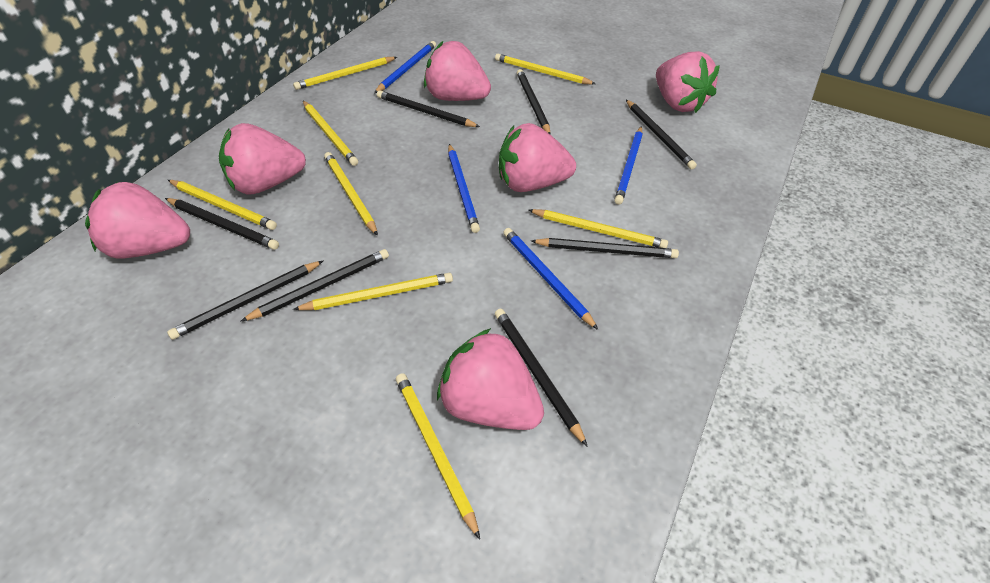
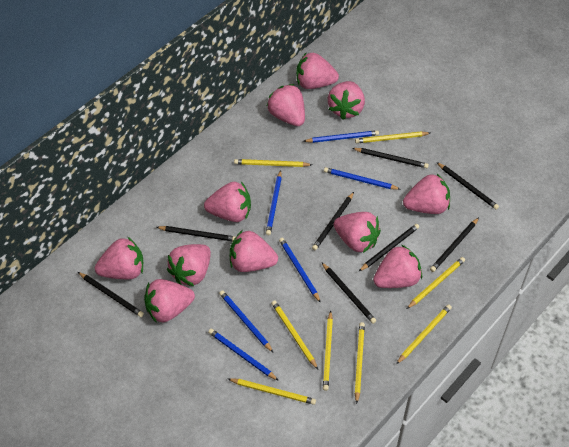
blue pencil: [374,41,436,93] [448,144,480,233] [503,228,598,330] [615,126,643,204] = 4 -> [208,329,279,381] [219,290,274,353] [266,170,282,235] [279,238,321,303] [303,130,379,143] [324,167,400,190] = 6
pink strawberry: [85,182,190,259] [219,123,306,194] [424,41,491,101] [437,328,544,430] [499,123,576,192] [656,51,720,113] = 6 -> [95,237,143,279] [144,279,195,323] [167,244,211,286] [204,182,251,222] [230,230,278,272] [267,84,305,126] [296,52,339,89] [328,81,365,120] [334,212,381,253] [373,244,422,288] [403,174,450,214] = 11

